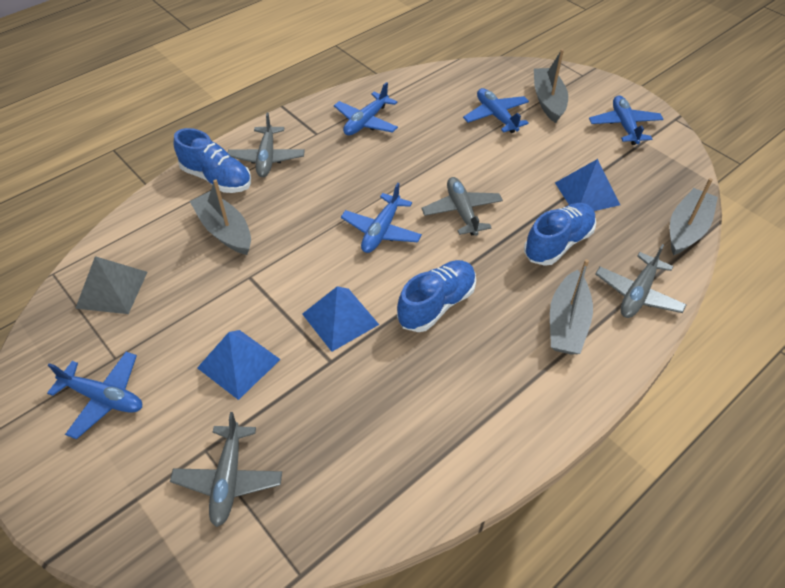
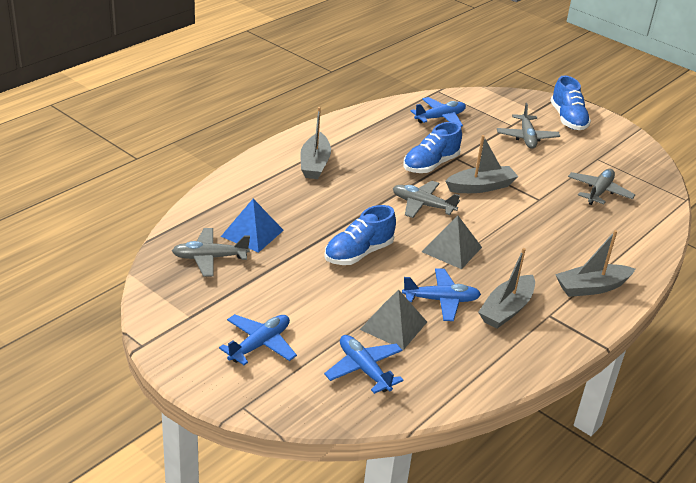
blue plane: [47,352,142,439] [334,82,398,135] [341,183,422,253] [463,88,529,133] [589,96,663,145] = 5 -> [219,314,297,365] [324,335,404,394] [402,268,481,321] [411,97,466,127] = 4
blue pyramid: [197,330,281,400] [302,286,379,352] [555,159,620,211] = 3 -> [221,199,284,253] = 1
grey pyramid: [75,256,147,314] = 1 -> [360,290,427,350] [422,215,482,269] = 2

